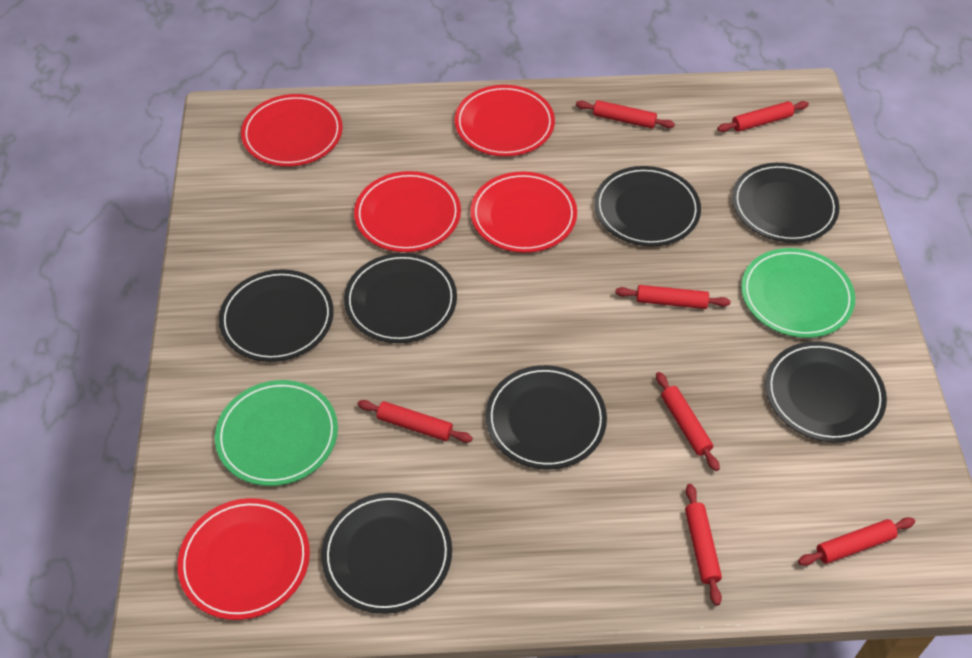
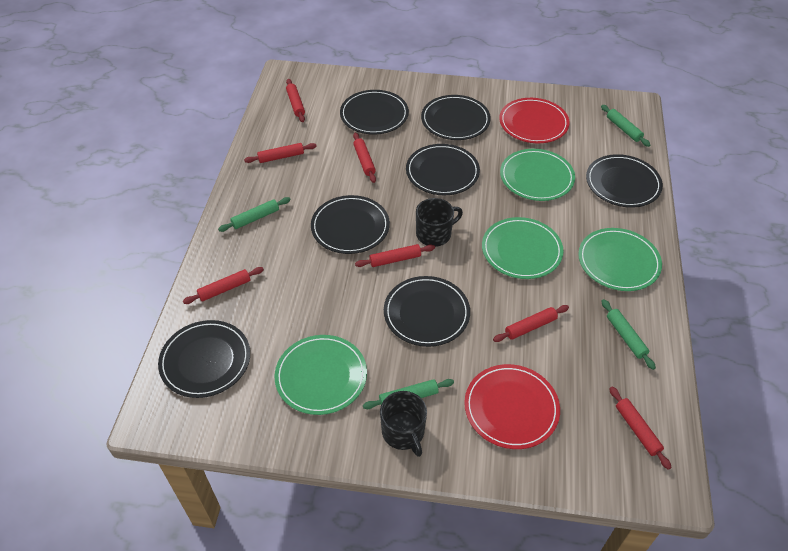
black mug: none = 0 -> [380,391,427,457] [416,198,463,247] = 2
green plate: [215,380,338,486] [741,248,855,338] = 2 -> [275,335,367,415] [482,217,563,279] [500,149,575,201] [578,228,662,291] = 4
green rolling pin: none = 0 -> [218,197,290,232] [363,379,454,409] [601,105,650,147] [602,299,656,370] = 4
red plate: [177,498,310,620] [241,94,343,167] [354,171,461,252] [455,85,555,156] [470,172,577,253] = 5 -> [464,364,560,449] [499,98,570,143] = 2

